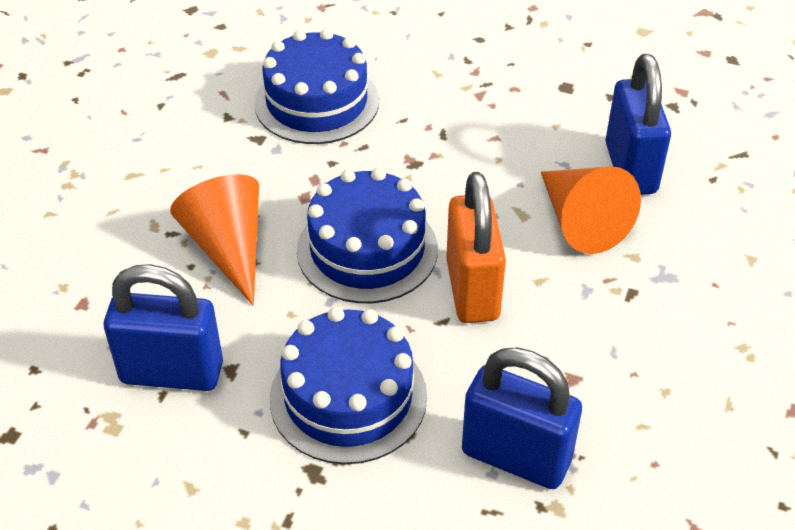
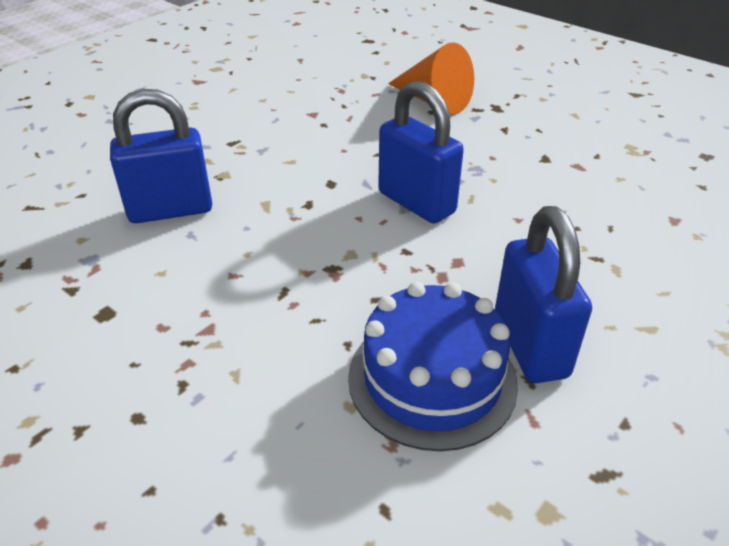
blue cake: [254,29,379,144] [270,307,427,464] [297,168,438,303] = 3 -> [348,282,518,451] = 1
orange cone: [170,174,259,305] [541,166,641,254] = 2 -> [388,42,474,114] = 1
orange padlock: [446,172,506,323] = 1 -> none = 0

